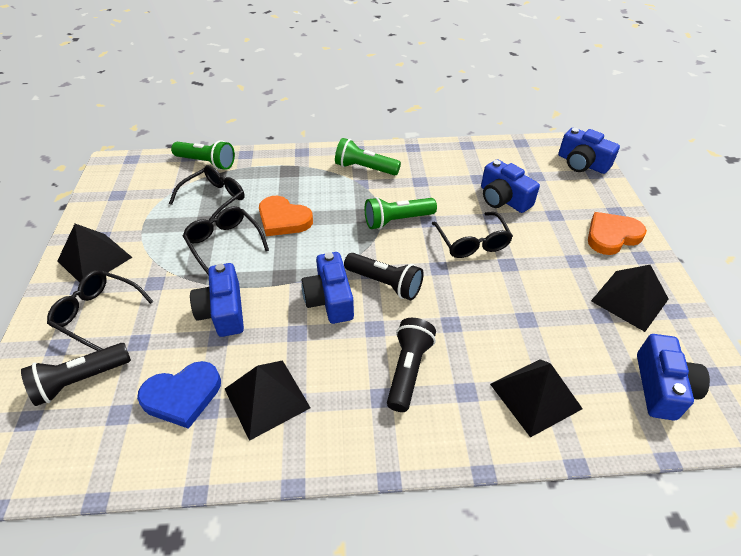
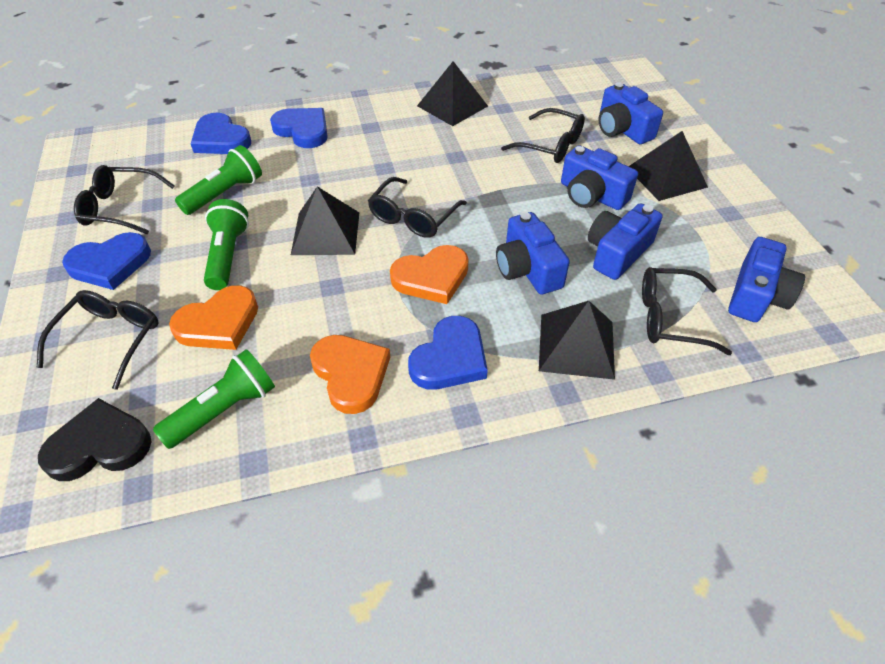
black flashlight: [21,343,131,406] [344,253,424,300] [387,318,436,412] = 3 -> none = 0
black glasses: [47,270,154,351] [169,165,245,221] [183,206,269,276] [431,212,513,258] = 4 -> [37,290,159,390] [74,165,175,235] [368,177,467,238] [501,108,585,163] [642,267,732,355] = 5
black heart: none = 0 -> [38,398,152,481] = 1
blue heart: [137,361,221,429] = 1 -> [62,232,151,290] [191,112,251,154] [270,108,328,148] [408,316,488,390] = 4
orange heart: [259,196,313,236] [588,212,647,255] = 2 -> [169,286,258,350] [310,335,390,414] [390,245,469,304] = 3

